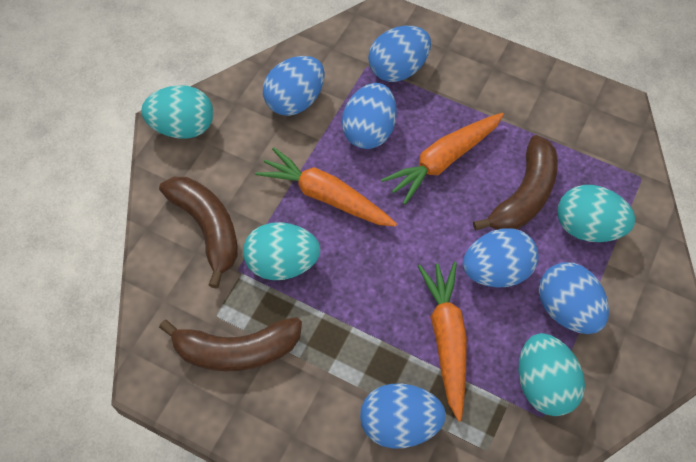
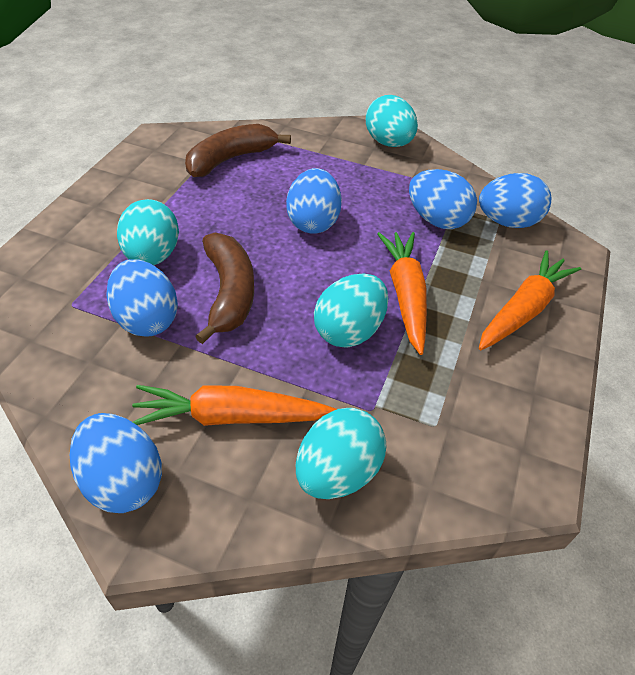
blue egg: [263,56,325,116] [342,83,397,149] [360,383,446,448] [368,26,431,82] [463,228,539,288] [539,262,609,334] = 6 -> [70,413,162,513] [106,259,178,337] [286,168,342,233] [409,169,477,229] [479,173,551,228] = 5
brown banana: [159,177,238,289] [159,317,302,371] [473,135,558,230] = 3 -> [185,124,291,177] [195,233,254,344] = 2

